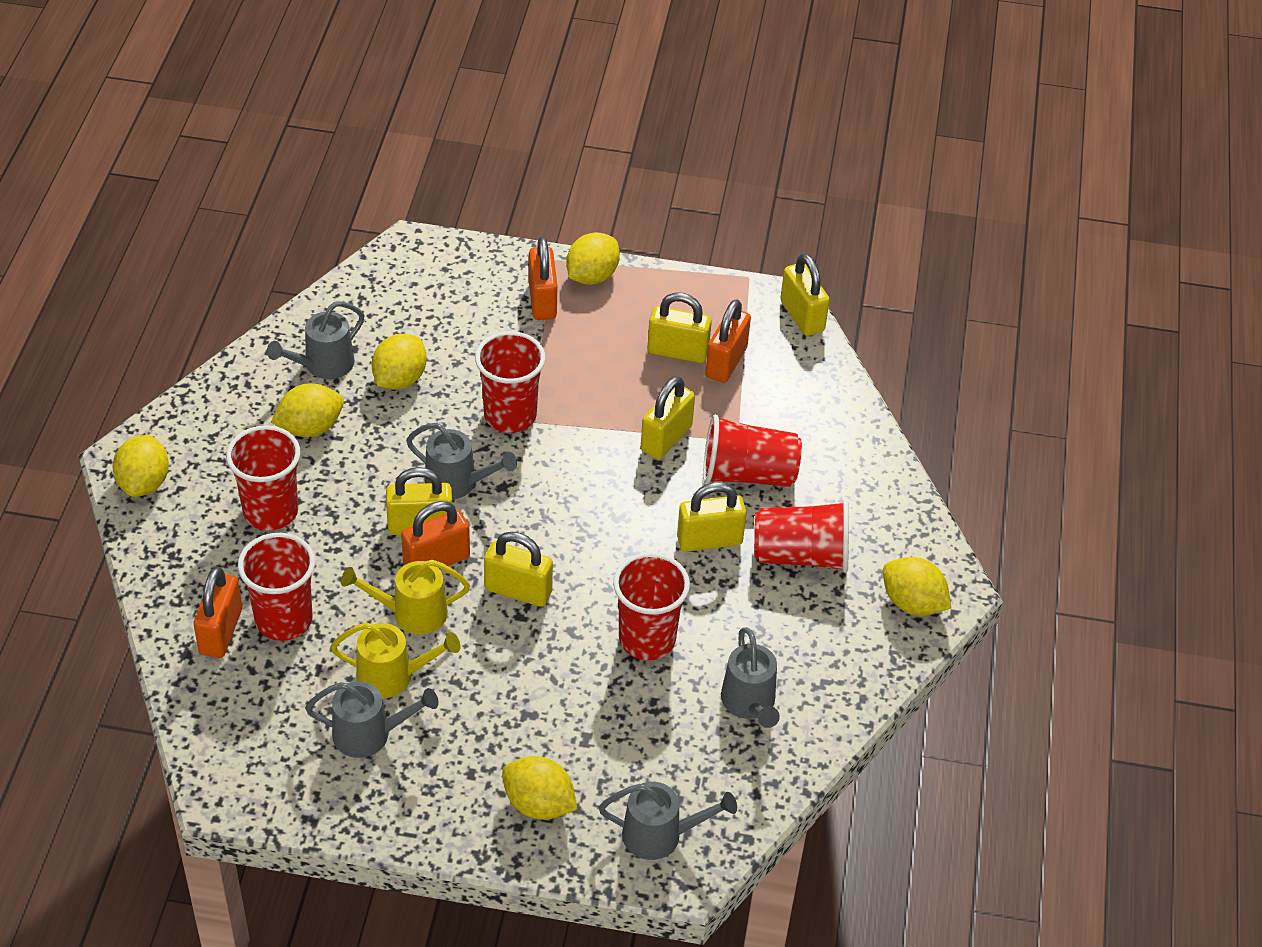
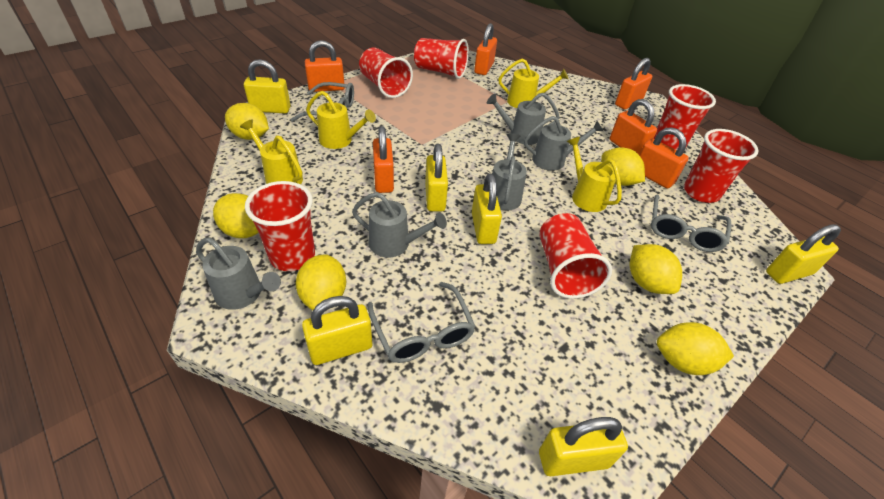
grey glasses: none = 0 -> [291,82,354,122] [368,282,476,363] [651,195,732,252] = 3
orange padlock: [193,567,242,658] [401,501,470,569] [529,237,558,320] [705,299,751,383] = 4 -> [305,40,345,92] [373,126,394,193] [474,23,497,75] [610,99,657,155] [615,58,652,109] [639,127,689,189] = 6
yellow watering can: [331,623,460,698] [341,560,470,635] = 2 -> [240,119,303,184] [306,91,376,149] [499,59,568,108] [567,137,622,212] = 4

